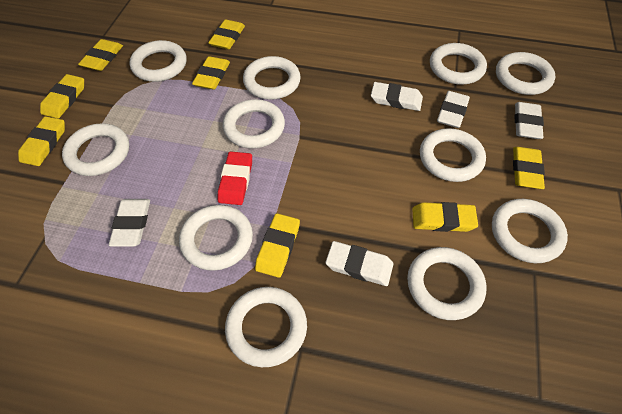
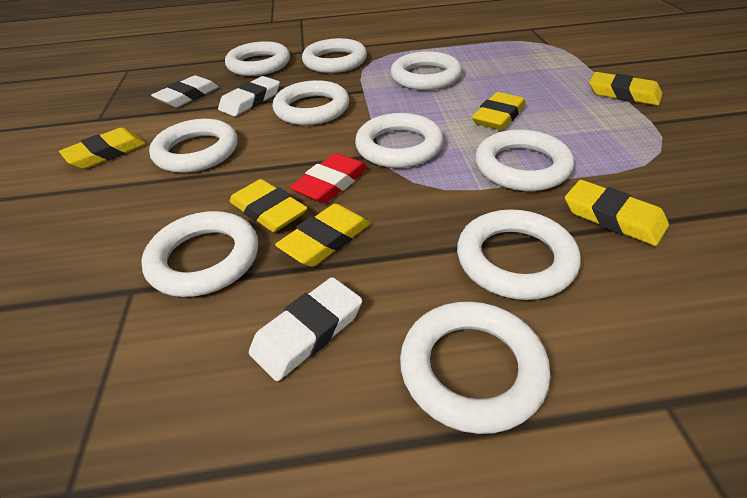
white eraser: [108,199,150,247] [326,241,394,286] [371,82,423,111] [437,91,470,128] [515,102,544,139] = 5 -> [151,75,219,108] [218,76,280,116] [249,277,362,381] = 3
white ring: [62,123,129,176] [129,40,186,82] [179,205,253,271] [223,99,285,148] [225,287,307,367] [243,56,301,100] [407,247,486,320] [420,128,486,182] [430,43,487,85] [492,199,568,263] [496,52,555,95] = 11 -> [141,211,258,297] [149,119,238,173] [225,41,290,76] [273,80,349,125] [302,38,367,73] [355,113,444,168] [391,51,462,90] [400,301,551,434] [457,209,581,300] [475,129,574,191] = 10
yellow eraser: [18,116,65,166] [40,74,84,119] [78,39,123,71] [192,56,230,90] [208,19,245,49] [255,213,300,278] [412,202,478,232] [513,147,545,189] = 8 -> [59,128,146,169] [230,179,307,232] [275,203,371,267] [472,92,526,130] [565,180,669,246] [589,72,662,106] = 6

